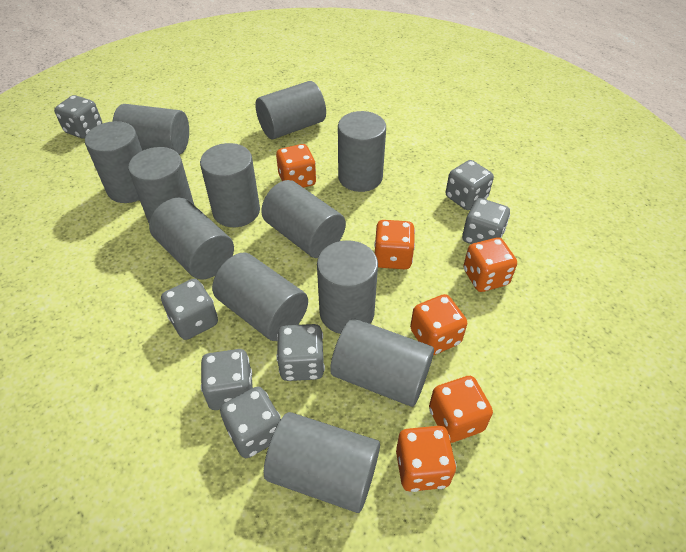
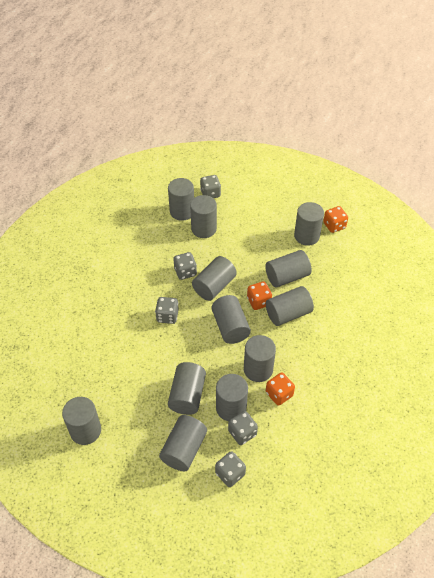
grey dice: [54,95,103,139] [161,279,218,340] [201,349,253,410] [220,387,281,458] [276,324,325,381] [446,160,494,210] [462,198,510,244] = 7 -> [155,297,179,324] [174,252,197,280] [200,175,221,198] [215,451,246,487] [228,411,258,445] = 5
orange dice: [276,144,316,188] [374,220,415,269] [396,426,456,492] [410,294,467,355] [429,376,493,443] [463,237,517,292] = 6 -> [247,281,272,310] [266,373,295,406] [323,206,348,233] = 3

